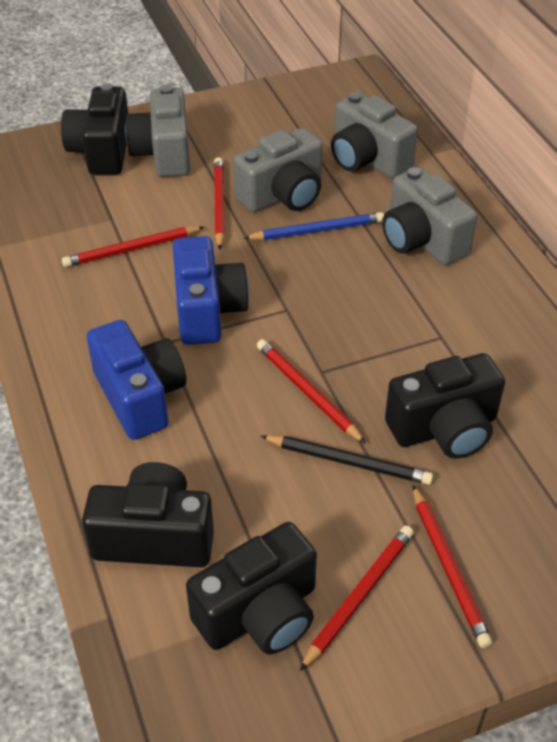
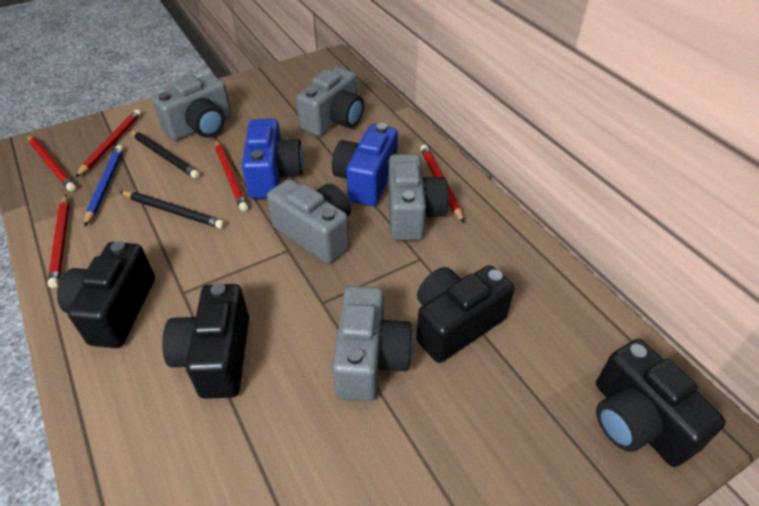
black pencil: [261,435,433,485] = 1 -> [120,191,225,229] [129,130,200,179] = 2
grey camera: [125,85,190,177] [233,128,323,212] [331,92,418,178] [382,167,477,265] = 4 -> [152,74,231,141] [267,179,351,264] [296,67,364,136] [332,286,413,402] [388,154,449,241] = 5

